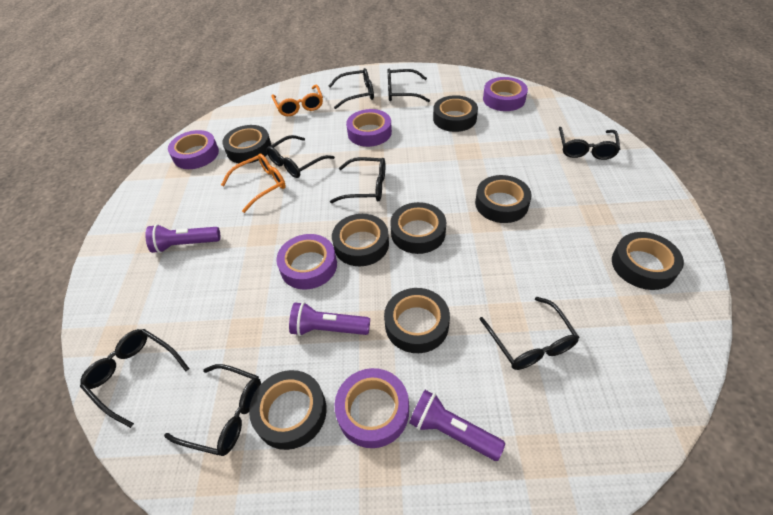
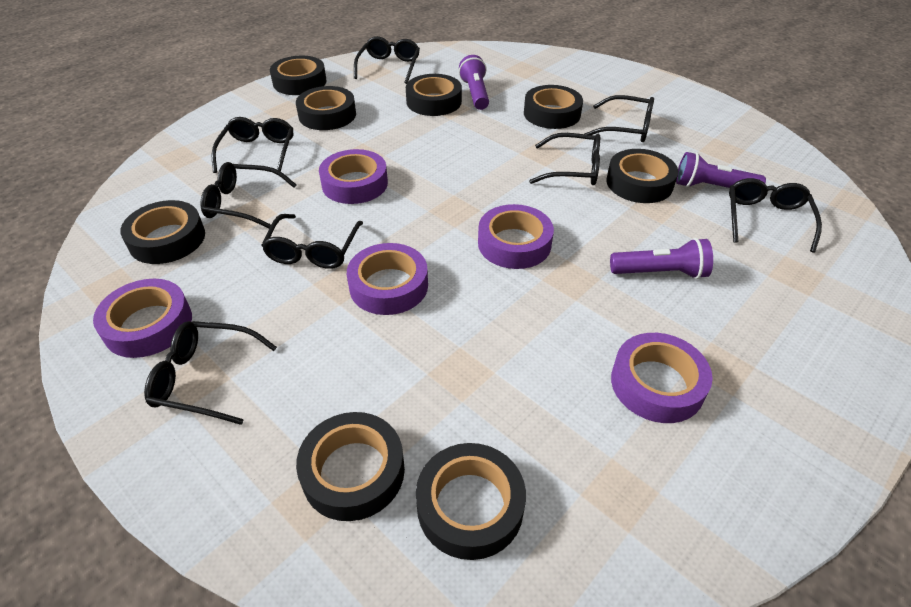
orange glasses: [221,153,286,213] [271,85,323,116] = 2 -> none = 0

